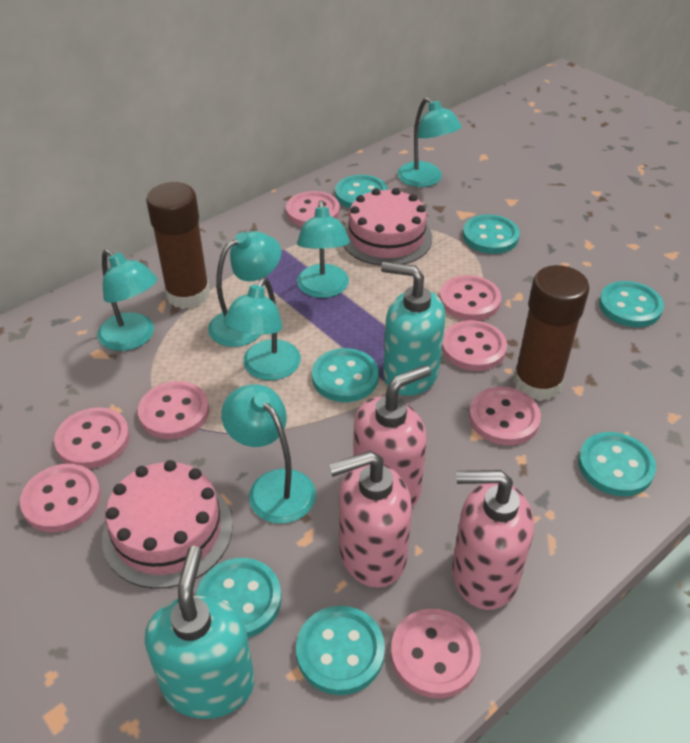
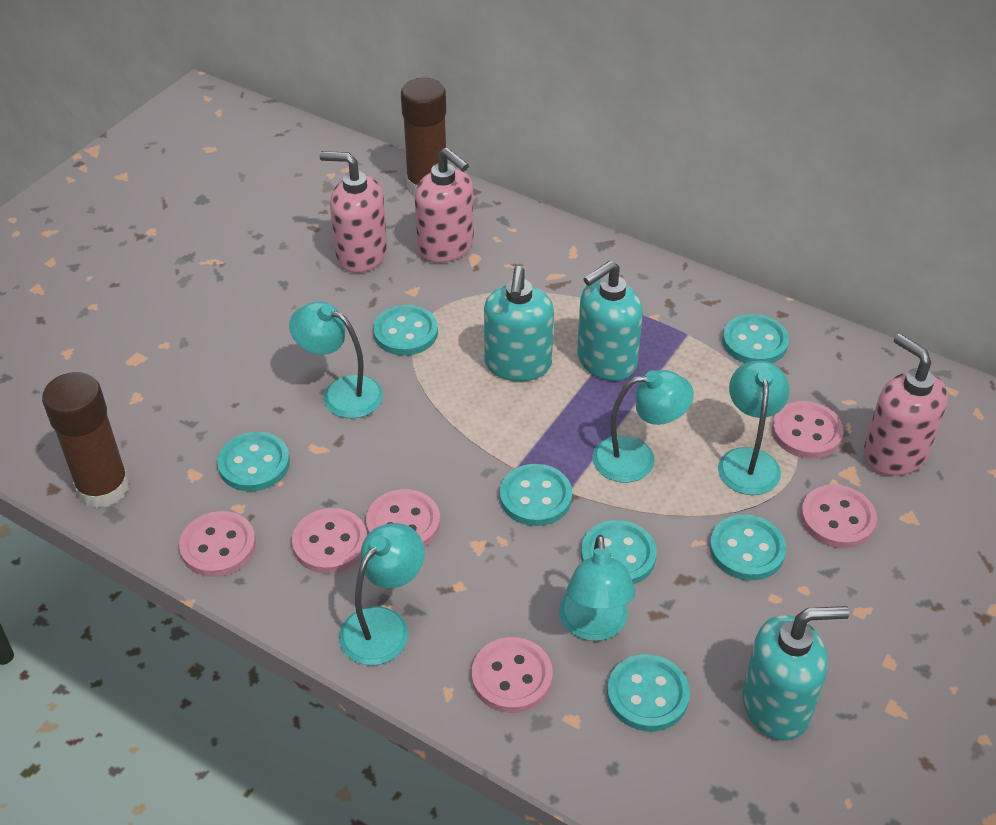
pink button: [20,464,101,532] [54,407,130,469] [138,381,209,439] [286,191,340,227] [391,609,481,698] [439,275,501,321] [442,320,507,371] [469,387,541,445] = 8 -> [179,511,256,577] [292,508,367,574] [366,489,440,547] [472,637,553,713] [772,401,843,459] [801,484,877,548] = 6
pink cake: [102,460,233,589] [344,188,432,266] = 2 -> none = 0
turquoise lamp: [98,249,157,351] [208,231,281,347] [221,384,316,524] [223,277,301,380] [297,200,350,298] [397,97,462,187] = 6 -> [289,302,383,418] [339,523,425,665] [559,535,636,641] [593,370,694,482] [718,361,790,495] = 5
turquoise soap dispenser: [145,546,254,719] [381,262,446,396] = 2 -> [484,266,554,381] [577,260,643,381] [742,606,849,741] = 3

